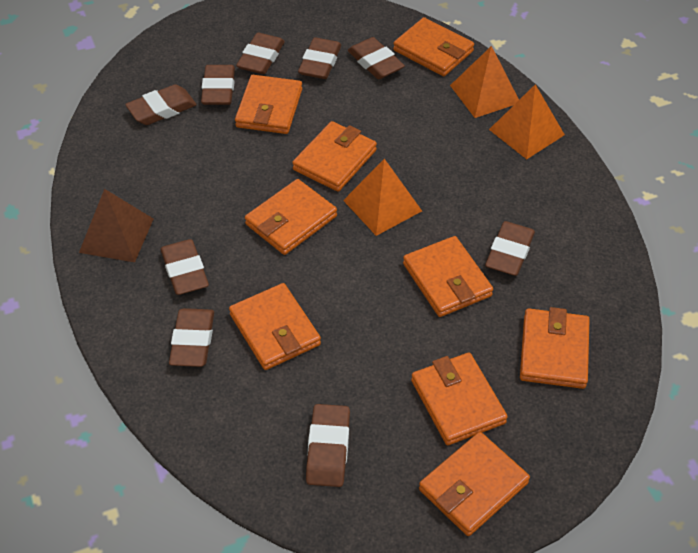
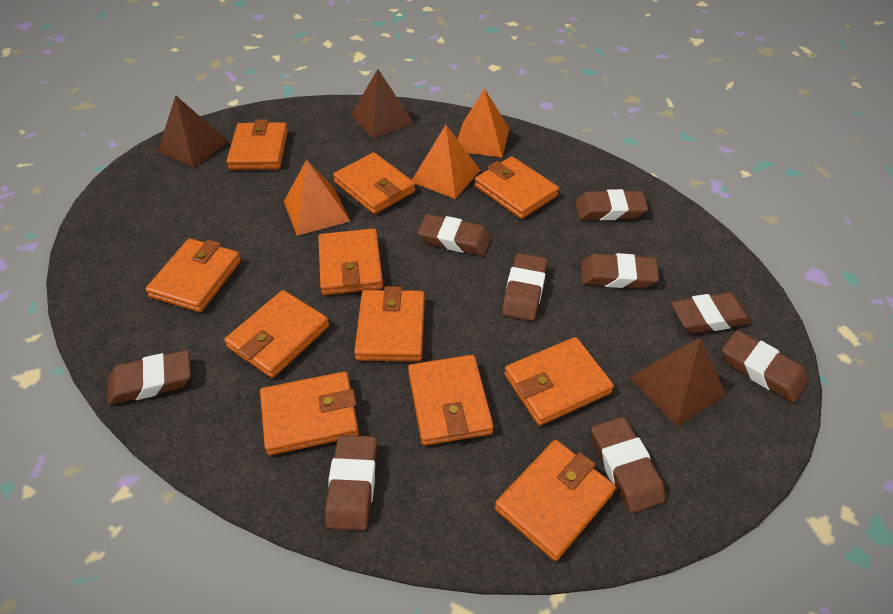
brown pyramid: [79,189,153,262] = 1 -> [158,95,229,168] [351,69,414,139] [629,338,726,427] = 3
orange wallet: [229,283,321,370] [235,75,302,134] [245,179,337,255] [292,121,377,192] [393,17,474,76] [403,236,493,317] [411,353,508,445] [419,432,530,536] [520,307,589,389] = 9 -> [145,238,241,312] [224,290,329,378] [226,119,288,170] [260,371,359,455] [318,229,383,295] [333,153,415,214] [354,286,425,361] [408,355,494,446] [475,156,559,219] [495,440,616,561] [504,337,614,426] = 11

